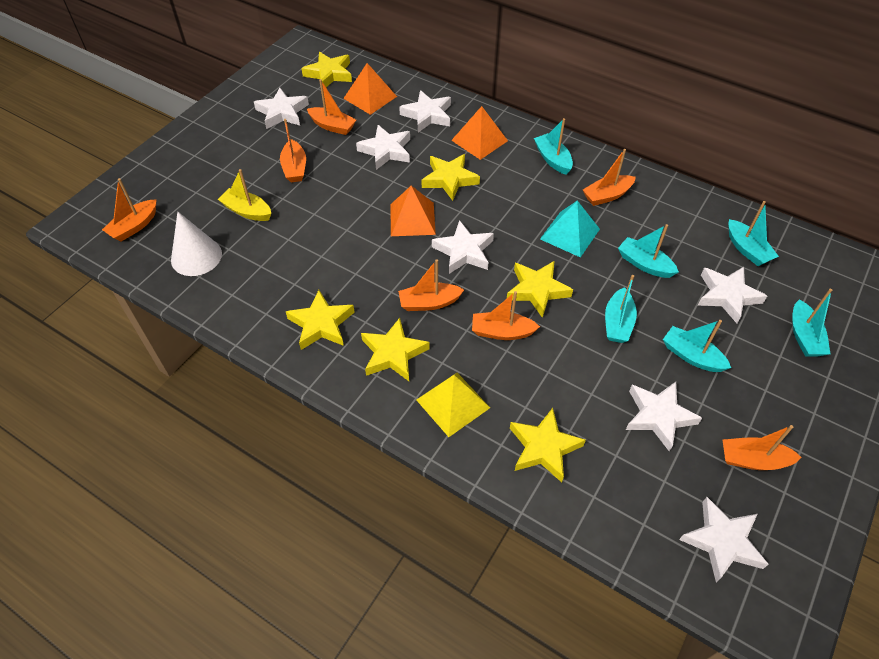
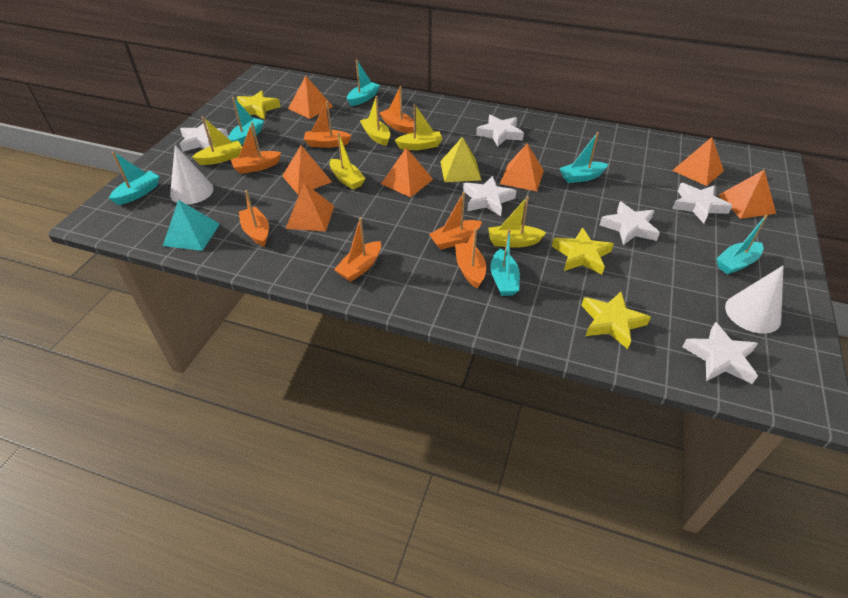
orange pyramid: [343,63,397,115] [390,186,436,236] [451,106,508,160] = 3 -> [283,145,332,194] [285,183,334,232] [288,76,333,119] [381,148,433,197] [500,143,544,191] [672,137,724,186] [718,170,776,219] = 7
white cone: [171,212,222,276] = 1 -> [170,145,214,204] [725,265,784,334] = 2
white star: [254,88,309,129] [356,125,410,170] [399,90,451,132] [432,220,494,274] [626,382,702,451] [679,497,769,583] [698,267,767,323] = 7 -> [180,120,228,152] [463,176,517,216] [476,115,524,147] [600,202,660,245] [672,183,732,223] [682,322,758,384] = 6
yellow boat: [218,169,271,221] = 1 -> [192,116,242,165] [330,133,366,190] [360,96,390,146] [395,104,442,150] [488,196,546,248] = 5
yellow star: [286,290,355,350] [301,52,352,87] [361,318,430,381] [422,154,480,201] [507,261,573,318] [510,408,586,483] = 6 -> [237,90,281,119] [552,227,614,275] [581,292,651,349] = 3

